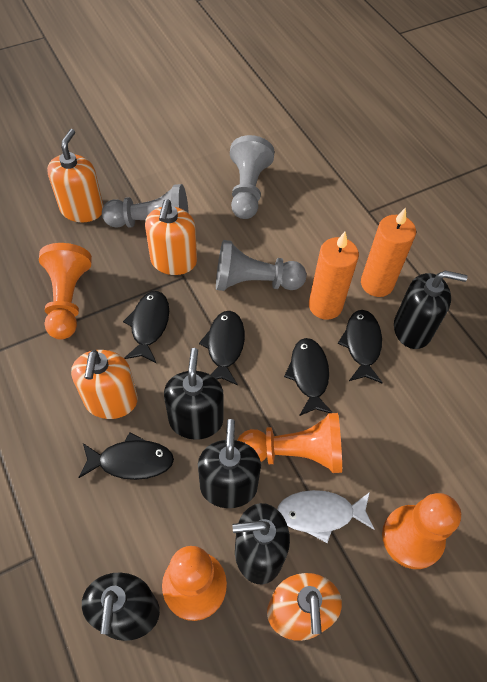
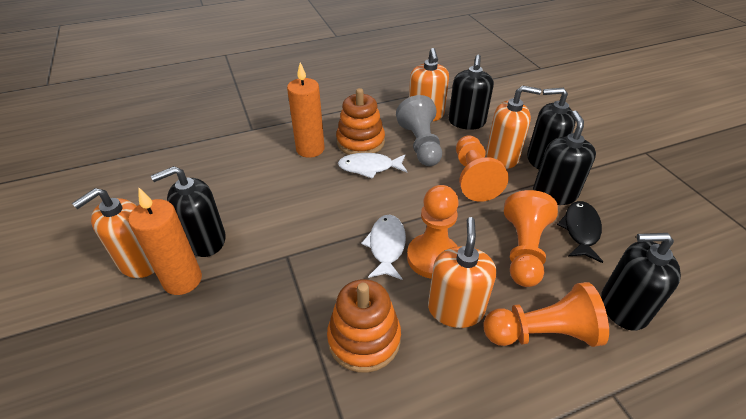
black fish: [78,432,174,480] [123,291,169,363] [199,311,245,385] [284,338,333,416] [338,310,383,383] = 5 -> [557,201,603,263] = 1
grey pawn: [102,184,189,228] [216,240,307,291] [230,135,275,219] = 3 -> [396,95,442,166] = 1
orange stacking toy: none = 0 -> [327,279,401,373] [336,88,385,155] = 2
white fish: [277,490,375,543] = 1 -> [338,153,407,179] [361,215,406,280] = 2

